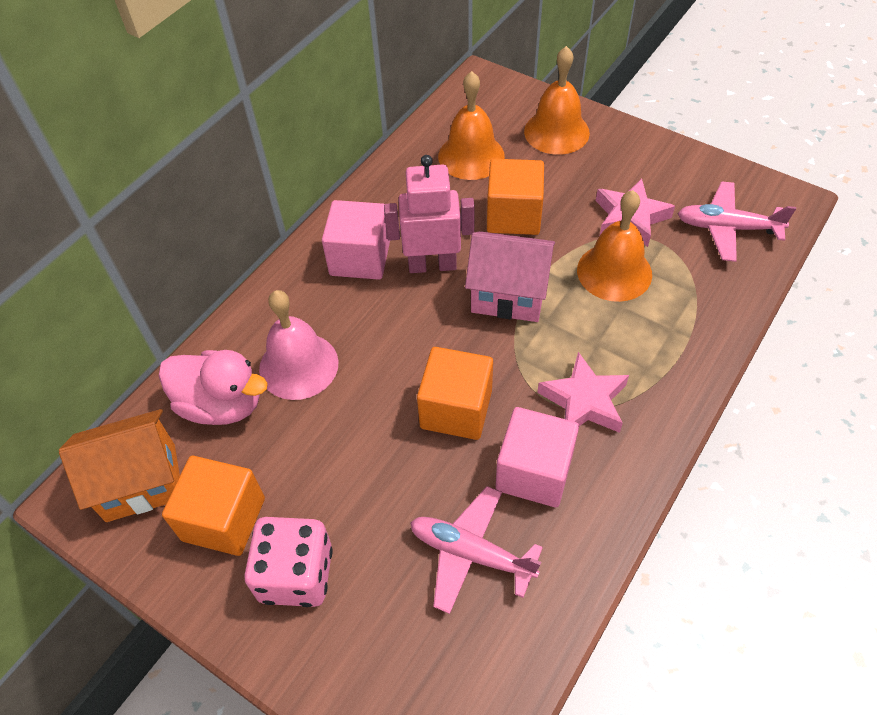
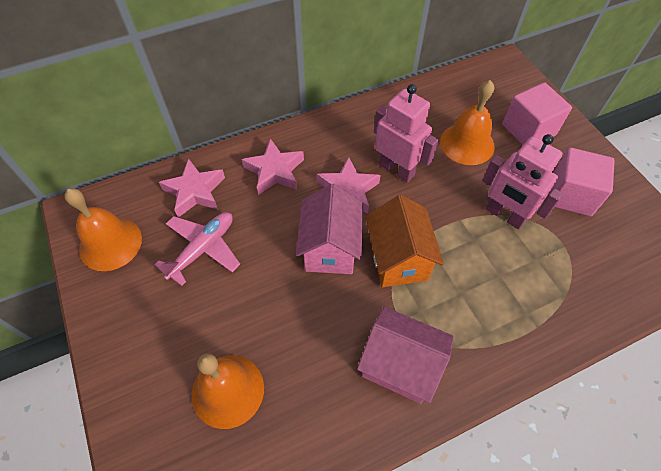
orange cube: [162,456,265,556] [417,347,493,440] [487,159,544,235] = 3 -> none = 0
pink bell: [259,290,339,400] = 1 -> none = 0
pink dice: [244,517,333,607] = 1 -> none = 0
pink duck: [159,350,268,425] = 1 -> none = 0
pink house: [465,231,555,322] = 1 -> [296,184,363,274] [357,307,454,404] = 2
pink plane: [410,486,543,614] [677,181,796,262] = 2 -> [155,212,240,286] = 1
pink robot: [384,155,475,273] = 1 -> [374,84,438,183] [482,134,563,230] = 2
pink star: [537,352,629,433] [596,179,675,247] = 2 -> [159,158,225,218] [242,139,304,195] [317,157,380,213] = 3

